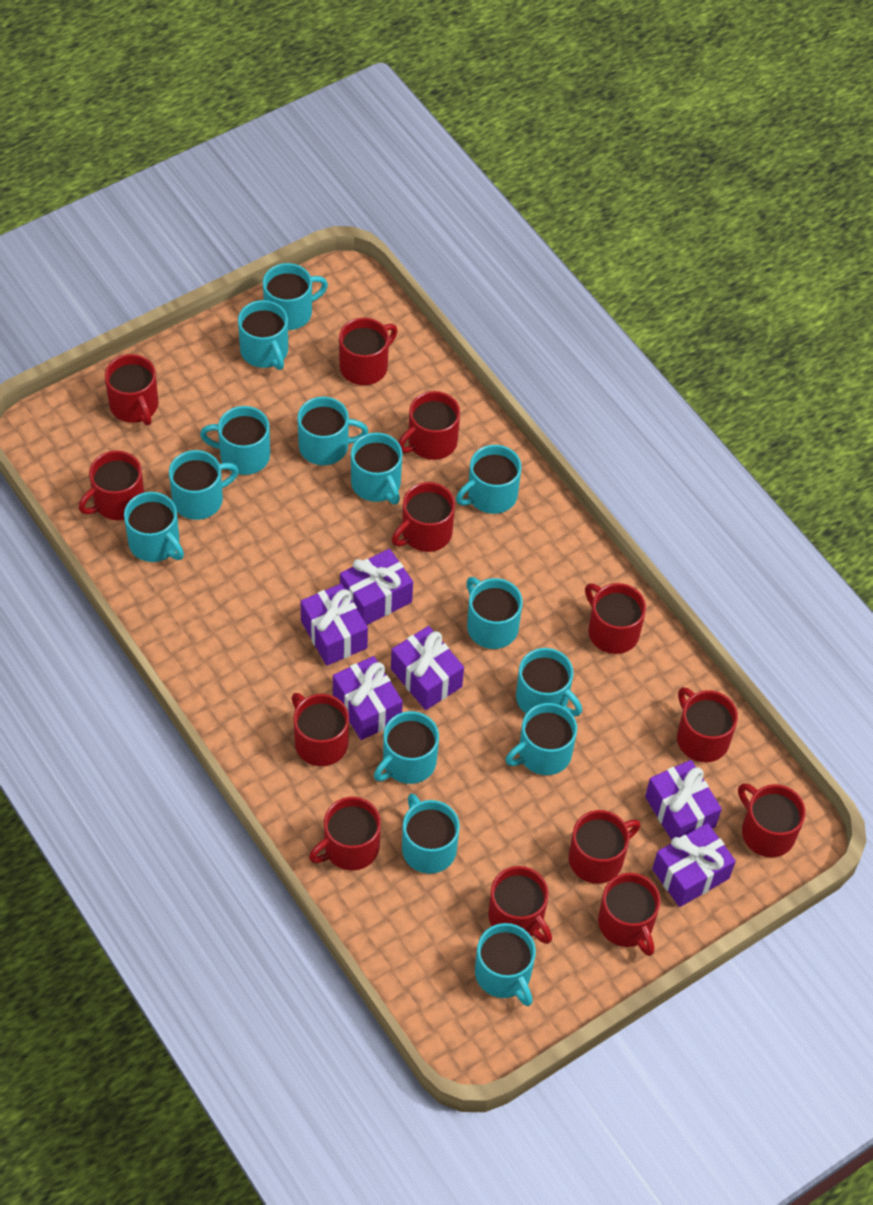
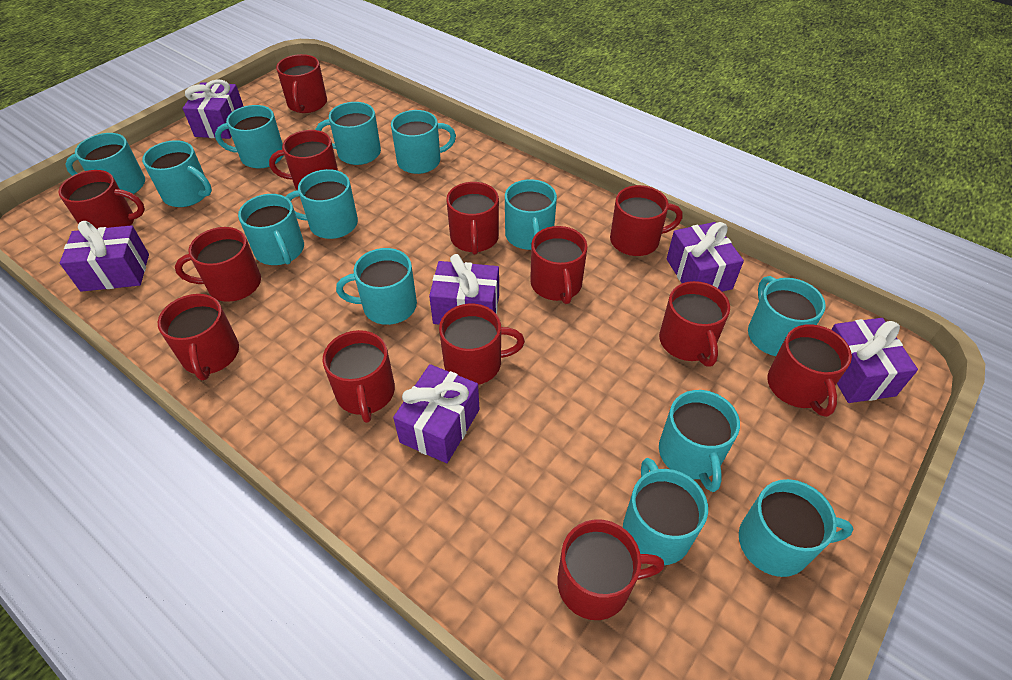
turquoise mug: [124,492,184,562] [169,450,239,520] [200,406,270,475] [238,300,288,370] [263,263,328,330] [297,397,368,465] [351,432,402,504] [374,711,439,784] [402,794,460,874] [456,445,522,514] [466,577,523,649] [475,923,536,1006] [506,703,577,775] [516,648,582,716] = 14 -> [65,133,145,198] [142,140,212,207] [215,105,284,168] [238,194,304,265] [286,169,358,239] [315,102,381,165] [336,248,417,325] [391,110,456,174] [505,179,557,250] [623,458,708,565] [659,390,740,492] [739,479,853,577] [748,276,826,356] = 13

